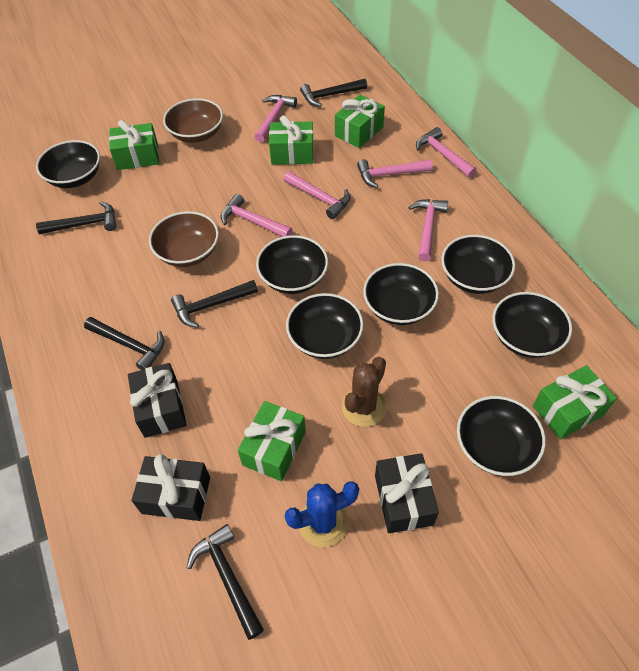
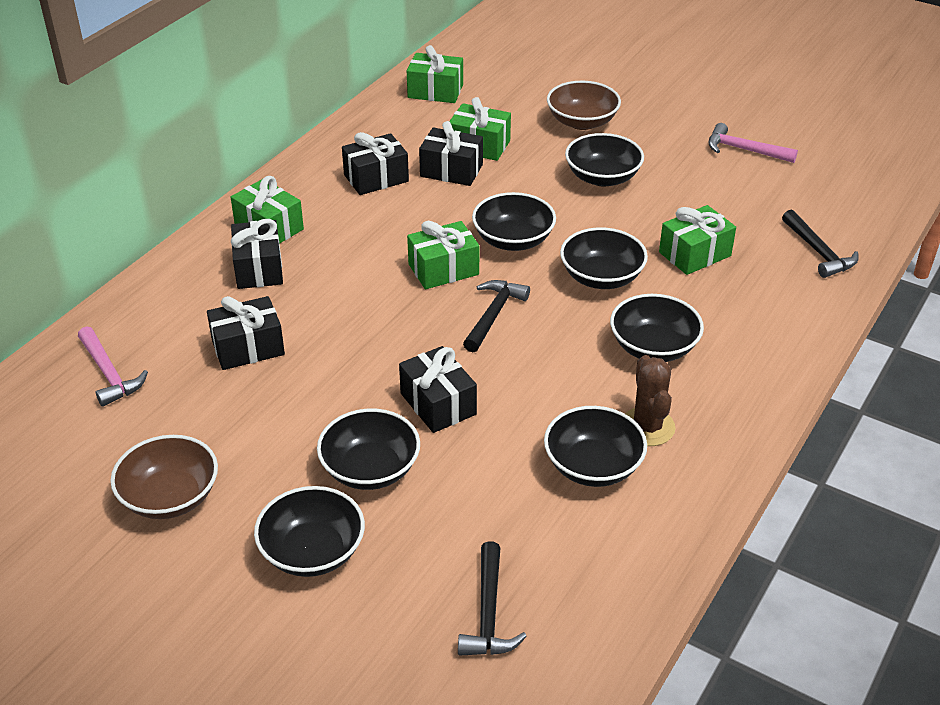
black gift: [128,363,187,438] [131,454,210,521] [375,453,439,533] = 3 -> [207,296,285,370] [231,219,283,289] [342,132,409,195] [399,346,477,433] [419,121,483,186] = 5
black hammer: [36,201,117,234] [84,317,165,370] [171,280,258,328] [187,524,264,640] [300,79,367,107] = 5 -> [458,541,527,656] [463,280,530,352] [782,210,858,278] = 3
blue cactus: [285,481,359,547] = 1 -> none = 0
pink hammer: [221,194,293,237] [255,95,297,142] [283,171,350,219] [357,159,433,188] [408,199,448,262] [416,127,477,178] = 6 -> [78,326,148,407] [708,123,798,163] = 2

